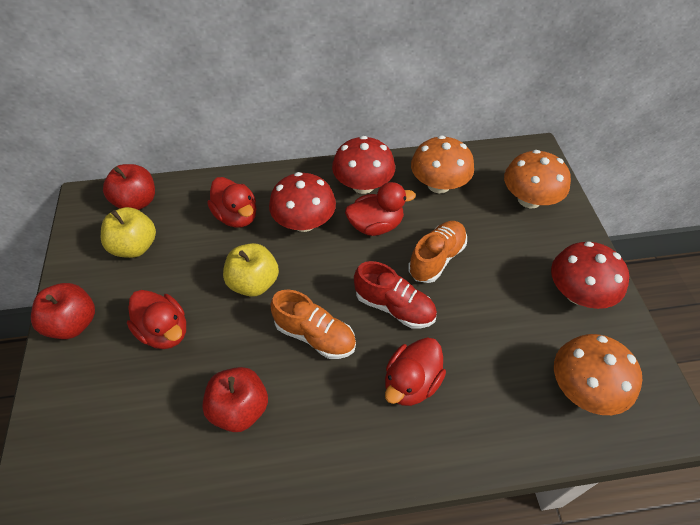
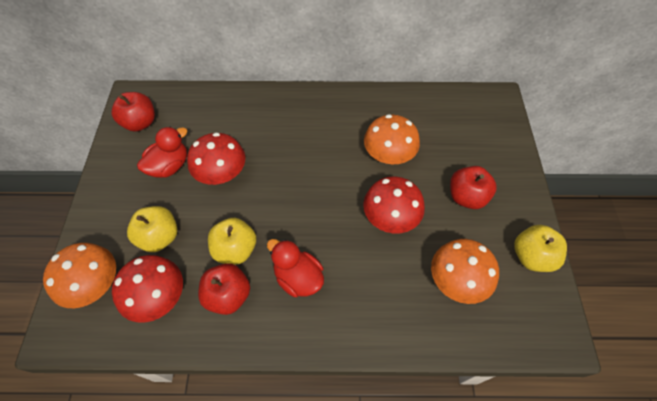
orange shoe: [270,290,356,359] [408,221,467,283] = 2 -> none = 0
red duck: [127,290,186,349] [207,177,256,228] [345,182,416,236] [385,337,446,406] = 4 -> [137,127,187,178] [267,239,324,297] = 2
red shoe: [354,261,437,329] = 1 -> none = 0
yellow apple: [101,207,156,258] [223,243,279,297] = 2 -> [127,206,178,252] [208,218,256,264] [514,225,567,272] = 3

